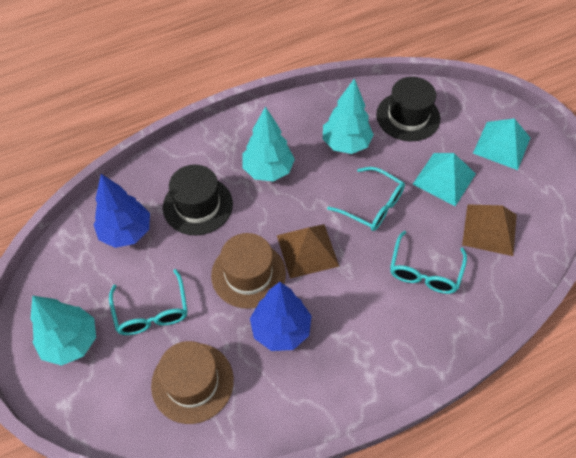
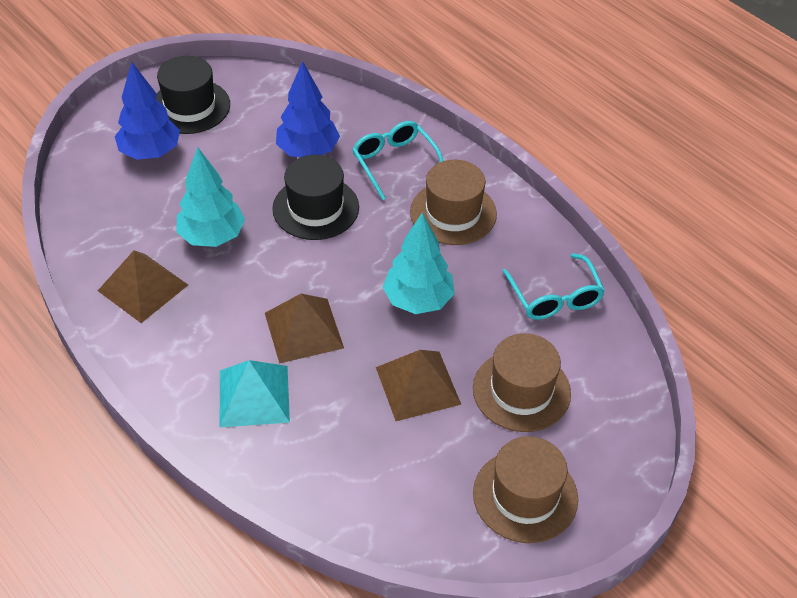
brown hat: [151,341,234,424] [211,233,286,309] = 2 -> [410,160,497,245] [473,333,571,432] [473,436,578,543] = 3
brown pyramid: [277,224,339,279] [462,204,517,256] = 2 -> [98,250,188,323] [265,294,344,364] [376,350,461,421] = 3
turquoise glasses: [109,269,188,335] [327,167,405,231] [390,231,467,294] = 3 -> [352,121,444,200] [502,253,605,320] = 2
turquoise pyramid: [412,153,476,206] [473,118,530,170] = 2 -> [220,360,290,427] = 1
turquoise tree: [31,296,96,366] [242,106,295,181] [323,78,374,154] = 3 -> [176,147,245,247] [382,213,455,314] = 2

